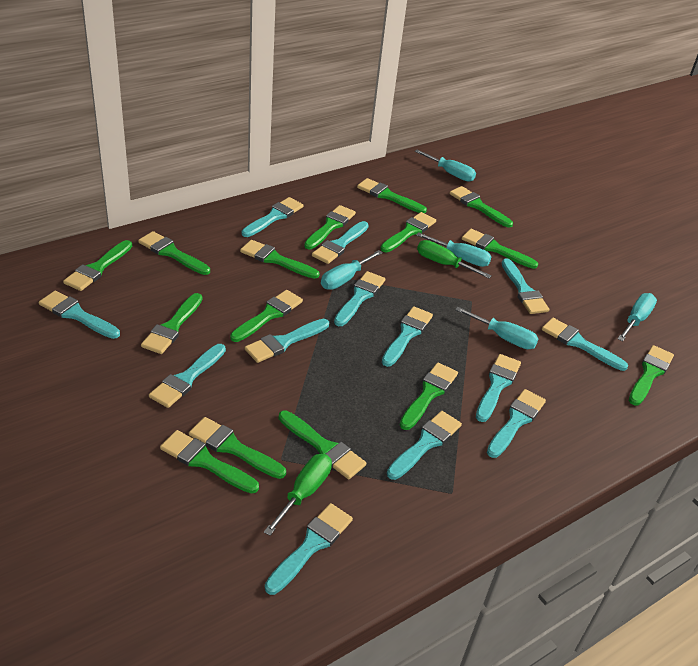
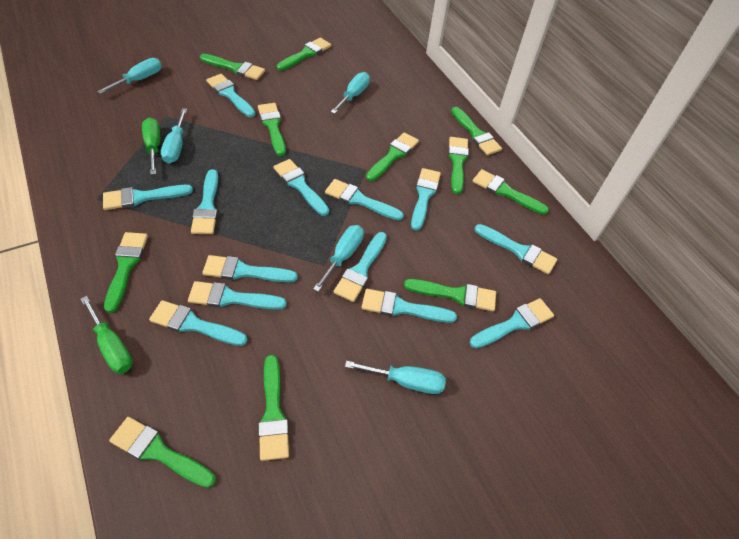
green brush: [63,240,132,291] [138,231,210,275] [141,293,202,354] [160,430,259,494] [189,417,286,479] [230,290,303,342] [240,240,320,279] [279,410,366,479] [304,205,356,249] [357,178,427,213] [380,212,436,252] [400,363,458,430] [450,186,513,228] [462,229,538,269] [629,345,674,406] = 15 -> [104,232,148,313] [109,417,216,488] [200,54,265,80] [258,103,286,156] [258,355,289,461] [277,38,331,71] [366,132,419,181] [404,279,496,311] [448,137,469,194] [451,107,502,155] [473,169,549,215] = 11

